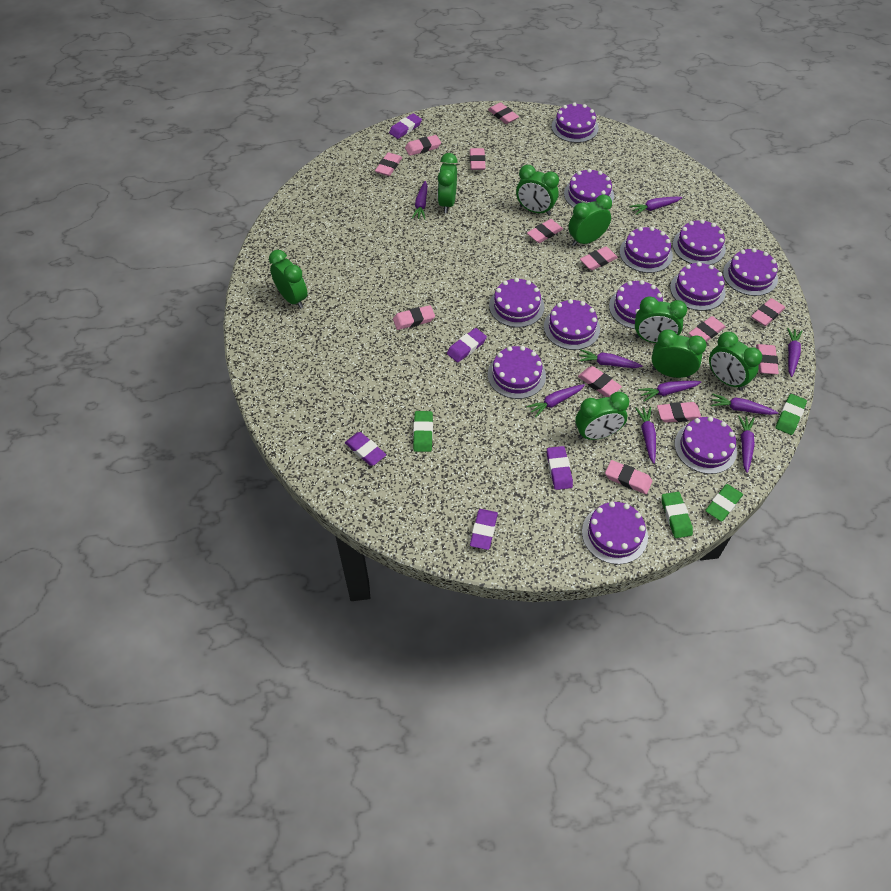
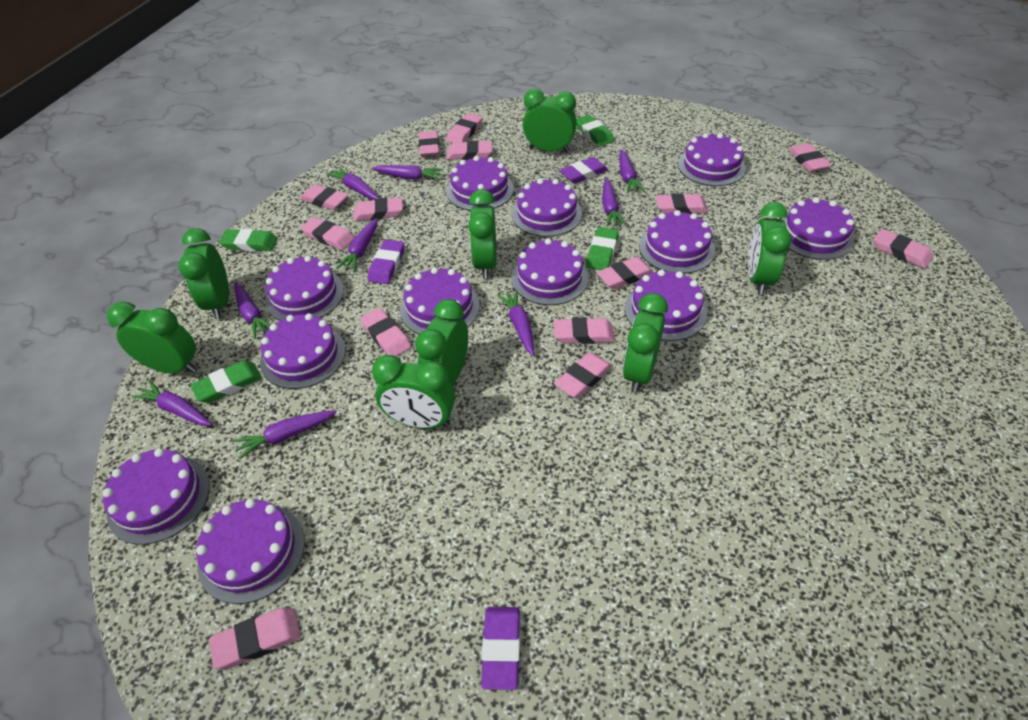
pink eraser: [375,152,402,176] [393,305,435,330] [405,135,441,156] [470,148,486,170] [488,102,519,124] [527,219,563,243] [578,366,622,397] [580,247,618,270] [605,460,652,494] [657,402,701,423] [689,316,726,342] [751,298,785,326] [756,344,779,374] = 13 -> [209,608,301,669] [300,184,348,210] [301,217,354,250] [354,197,403,221] [360,308,411,357] [419,131,440,157] [446,113,483,143] [447,141,492,160] [554,317,615,344] [554,352,612,398] [597,257,654,289] [656,193,708,214] [788,143,832,172] [874,229,933,268] = 14
purple eraser: [345,432,386,466] [389,114,422,139] [447,328,487,363] [470,509,498,550] [547,446,573,490] = 5 -> [368,240,405,284] [481,607,520,690] [560,157,608,184] = 3

